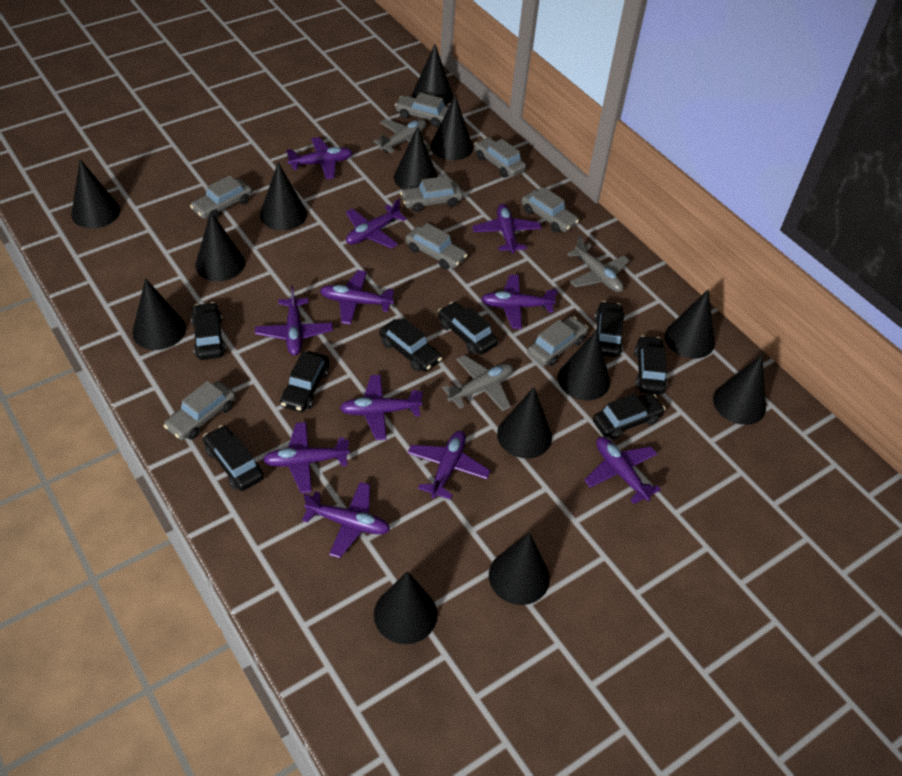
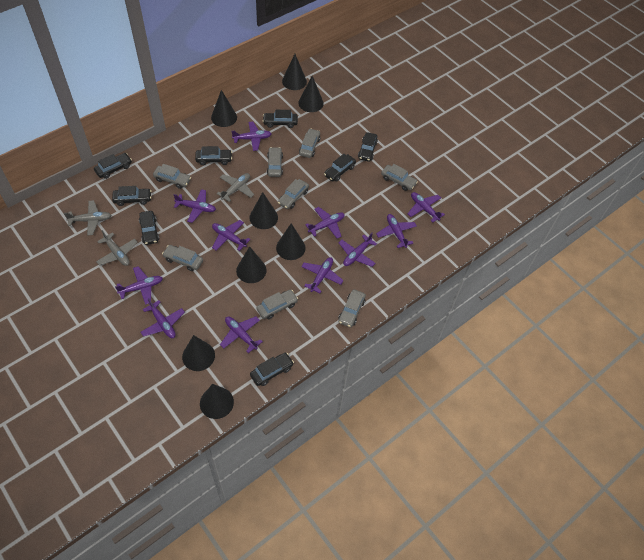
black cone: [71,159,120,228] [132,278,186,350] [195,212,245,281] [260,162,307,230] [374,571,437,644] [394,126,438,189] [412,44,453,105] [430,95,473,160] [489,532,550,605] [497,387,552,458] [558,330,610,400] [665,290,715,359] [713,355,766,425] = 13 -> [182,335,215,371] [200,384,234,419] [211,90,237,127] [236,246,267,283] [249,192,278,229] [276,223,305,260] [282,54,307,90] [298,76,324,112] = 8

